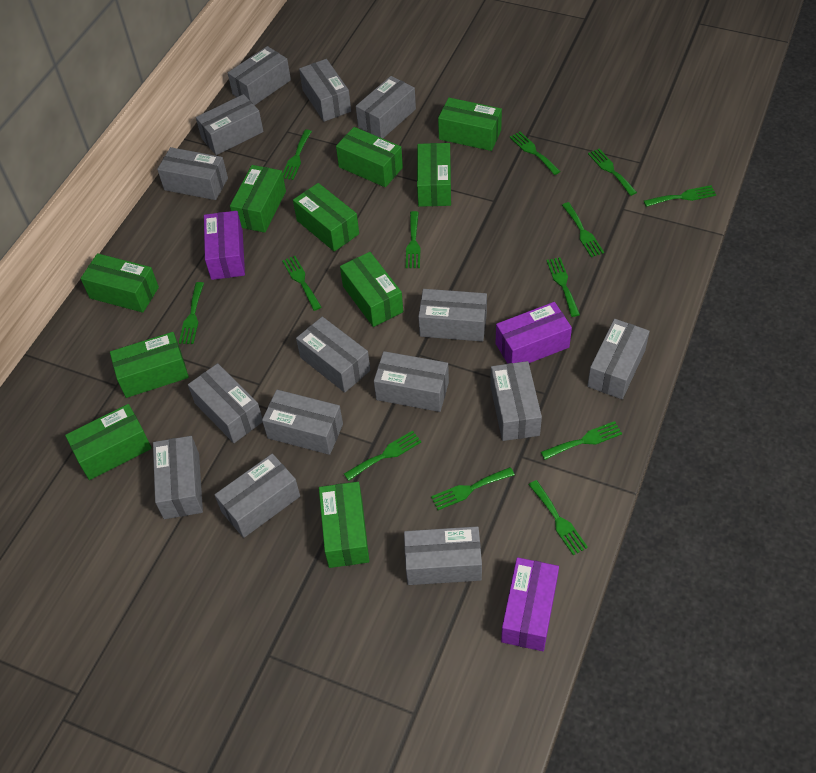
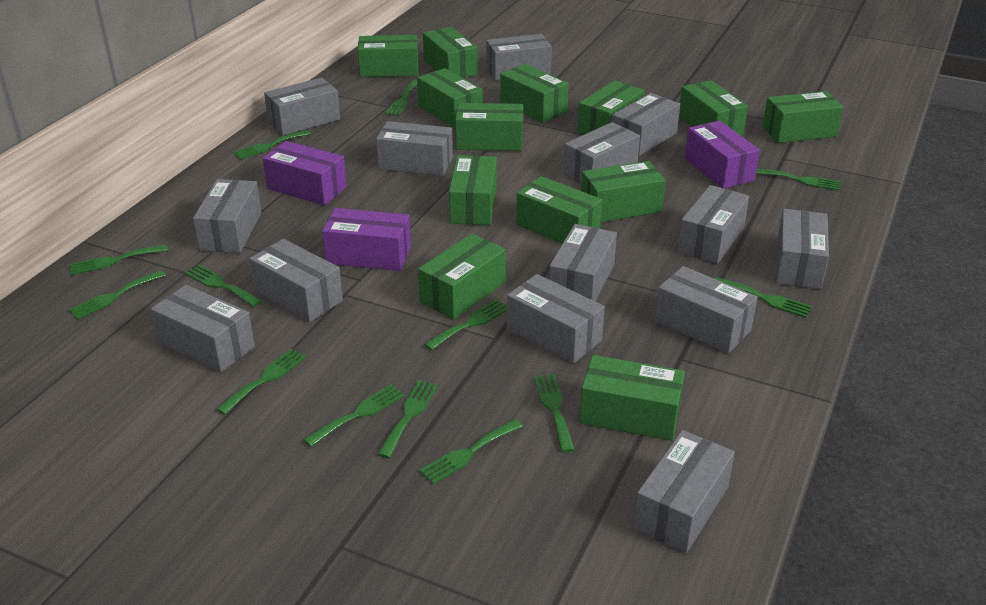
green box: [65,404,152,480] [81,253,159,313] [110,332,189,398] [230,165,286,233] [293,183,359,252] [319,482,369,568] [336,127,403,187] [340,252,403,327] [417,143,451,207] [438,98,502,151] = 10 -> [358,35,419,77] [417,68,483,128] [418,234,506,319] [423,27,478,78] [449,155,497,225] [455,103,523,151] [500,64,569,123] [516,176,602,244] [578,80,644,135] [580,355,685,441] [581,161,665,222] [679,80,748,136] [763,91,843,143] = 13
grey box: [153,436,203,519] [157,147,228,200] [188,363,263,443] [196,94,264,155] [215,454,300,538] [228,46,291,105] [262,390,343,455] [296,317,370,393] [299,59,351,122] [356,76,416,139] [374,351,449,412] [404,526,482,585] [418,289,487,342] [490,361,542,441] [587,319,650,399] = 15 -> [151,285,255,372] [193,179,262,253] [249,239,343,322] [264,78,340,135] [376,121,453,176] [486,34,552,81] [507,274,605,364] [549,224,617,301] [563,122,640,184] [611,93,680,156] [633,430,735,553] [655,266,757,354] [678,185,749,264] [776,209,829,289] = 14

